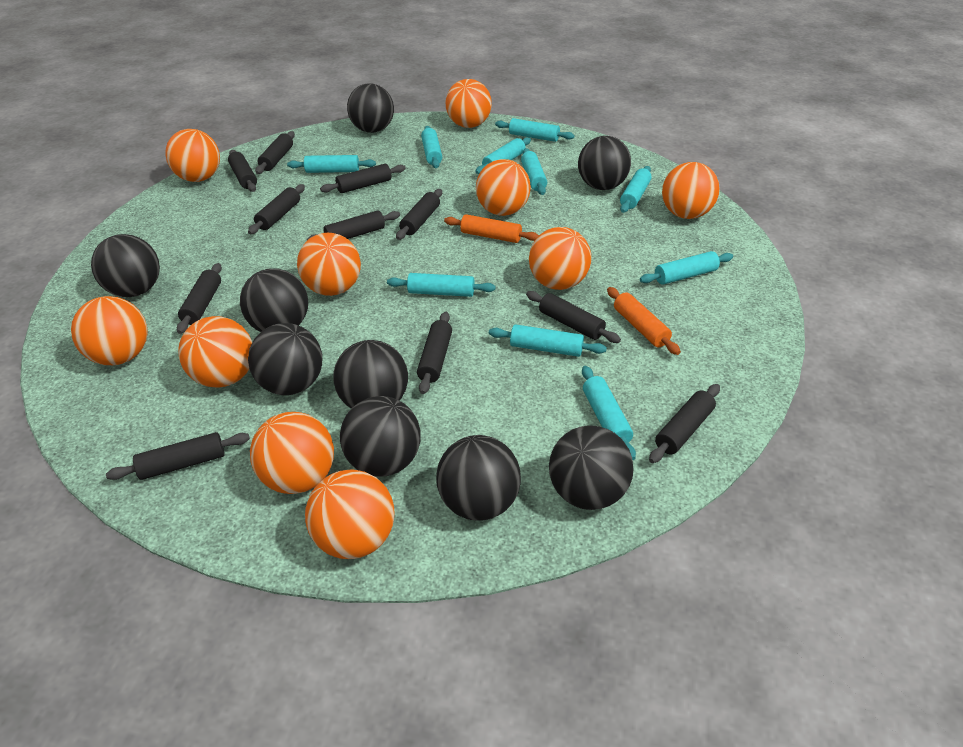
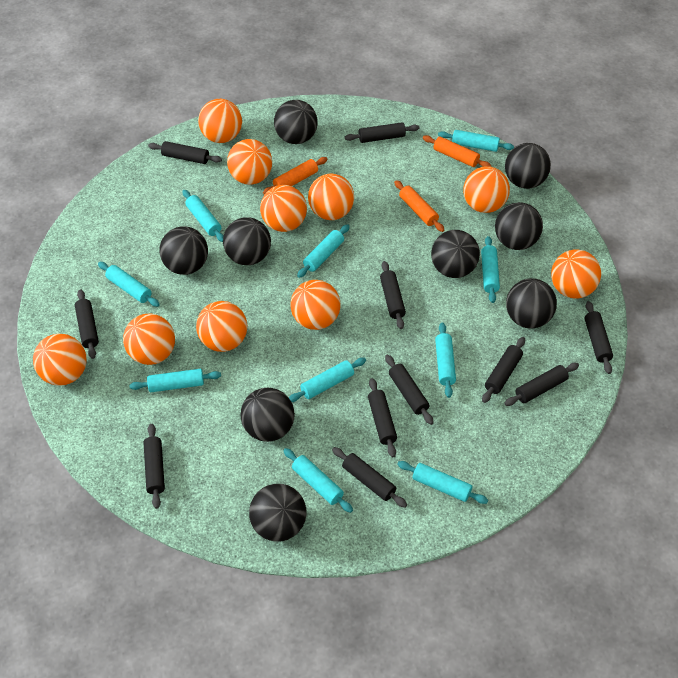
orange rolling pin: [444,214,539,243] [607,287,681,355] = 2 -> [263,157,328,195] [394,180,444,232] [423,135,491,167] = 3

